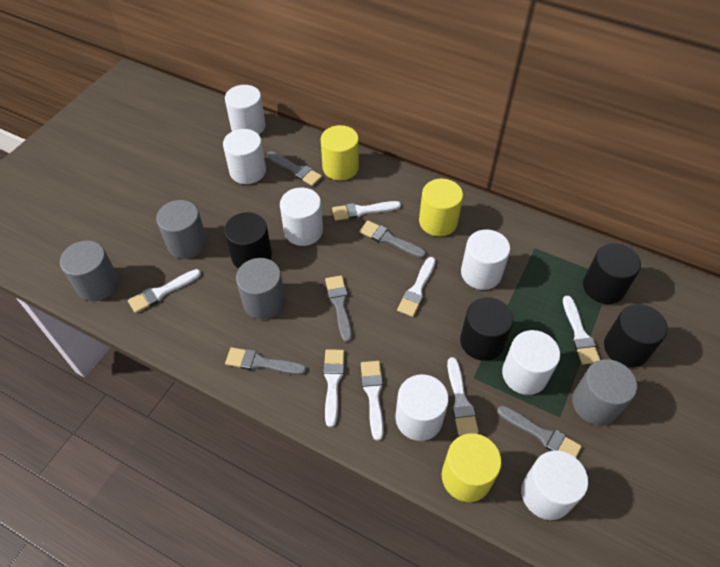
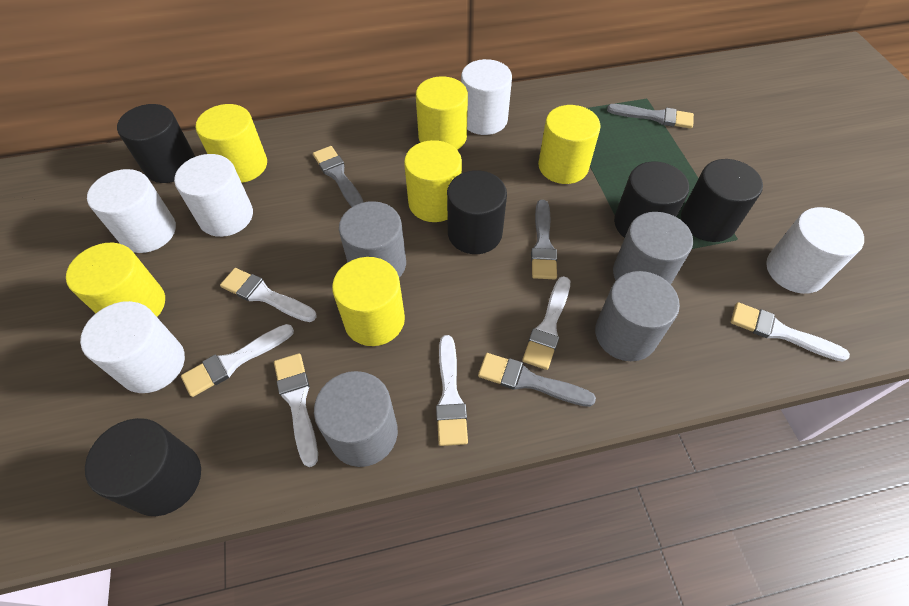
black cylinder: [224,212,272,269] [460,297,514,361] [583,243,641,304] [604,304,668,368] = 4 -> [85,418,201,516] [117,104,195,183] [447,170,507,254] [614,162,689,238] [681,159,763,242] = 5
grey brush: [225,347,307,375] [267,151,322,186] [325,275,352,342] [360,221,426,258] [497,405,582,458] = 5 -> [313,146,363,207] [478,353,596,407] [531,200,557,279] [607,104,694,129] = 4
white brush: [128,269,201,313] [323,349,344,427] [332,201,401,221] [361,361,384,441] [397,257,436,317] [447,357,479,436] [563,296,600,365] = 7 -> [181,324,294,397] [220,268,317,322] [274,353,318,467] [436,335,468,446] [522,276,570,370] [731,302,850,362] = 6
white cylinder: [223,129,266,184] [225,85,266,135] [280,188,323,246] [395,374,449,441] [461,229,510,290] [502,330,560,395] [521,450,588,520] = 7 -> [80,301,185,393] [87,169,176,253] [174,154,253,237] [461,59,512,135] [766,207,864,294] = 5
yellow cylinder: [321,125,359,181] [419,179,463,236] [442,433,502,502] = 3 -> [66,243,165,317] [196,104,267,183] [332,257,405,346] [404,140,462,222] [416,76,468,150] [538,105,601,184] = 6

